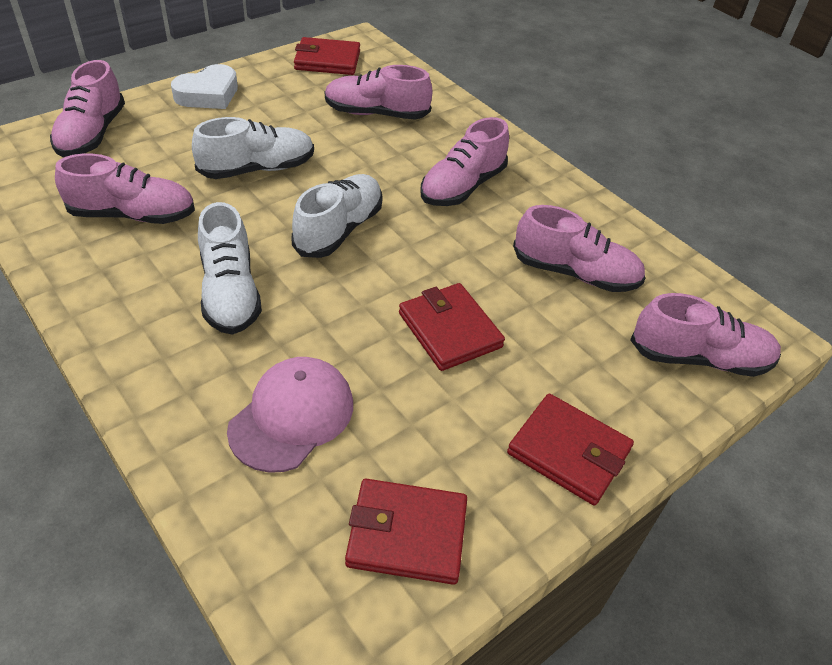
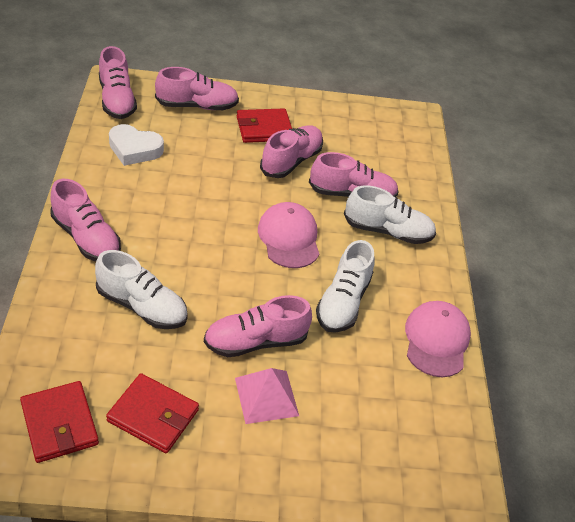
pink cap: [227,357,353,473] = 1 -> [258,202,319,268] [405,301,471,377] = 2
pink pyramid: none = 0 -> [235,368,299,424] = 1
red wallet: [294,37,360,75] [345,479,467,585] [399,283,505,371] [507,393,634,506] = 4 -> [20,381,99,463] [106,373,199,453] [237,108,292,143] = 3

